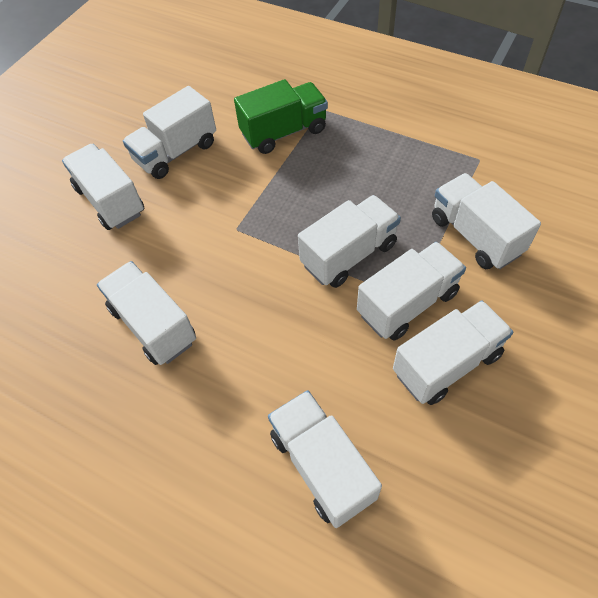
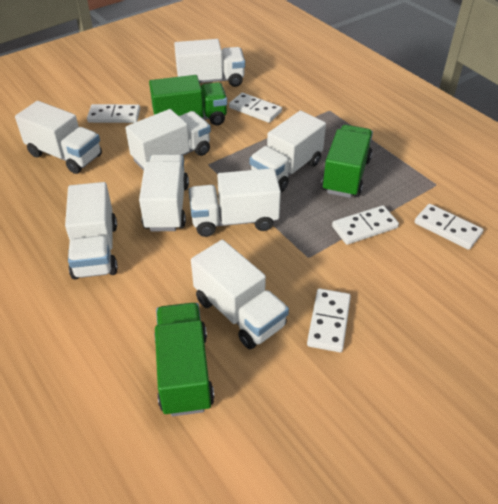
green truck: [234,79,328,154] = 1 -> [149,75,227,125] [155,303,214,416] [321,125,373,198] = 3
white domino: none = 0 -> [87,104,140,123] [229,93,282,123] [307,288,351,352] [332,205,399,245] [415,204,483,250] = 5

